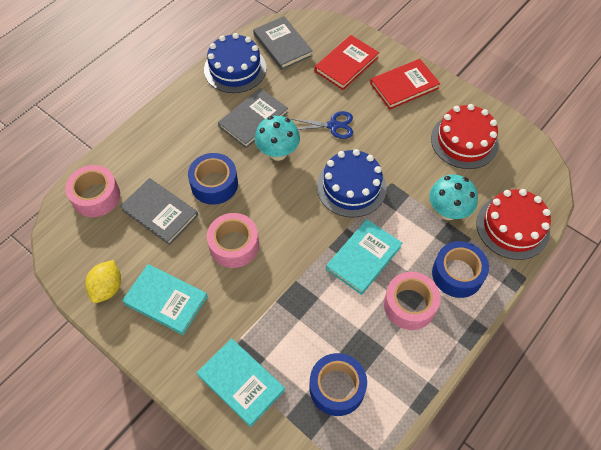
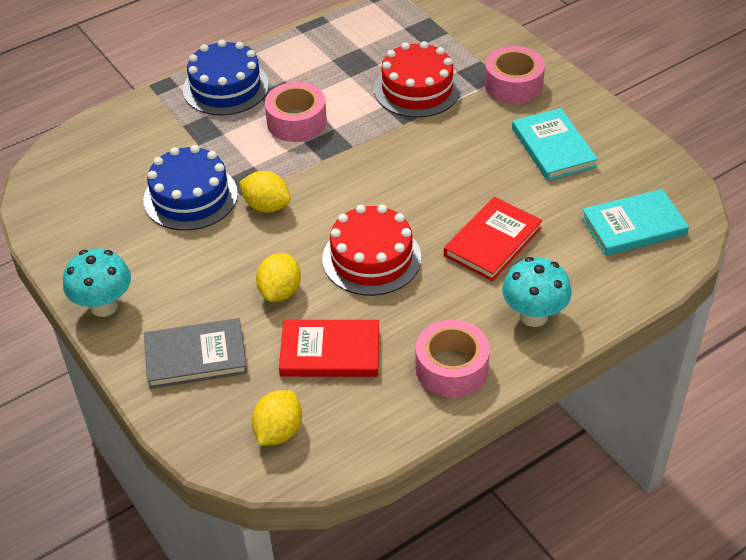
blue scissors: [292,111,353,139] = 1 -> none = 0
blue tape: [188,153,238,205] [309,353,367,416] [432,241,489,298] = 3 -> none = 0
grey book: [120,178,198,245] [218,88,288,148] [253,16,313,70] = 3 -> [144,318,247,389] = 1
turquoise book: [122,264,208,335] [197,338,285,427] [326,219,402,295] = 3 -> [512,108,598,181] [581,189,689,256] = 2
yellow lemon: [85,260,121,303] = 1 -> [239,171,291,212] [252,390,302,446] [256,253,301,302] = 3

